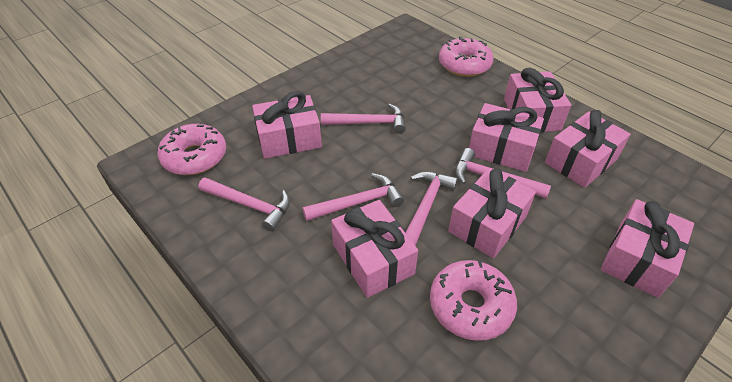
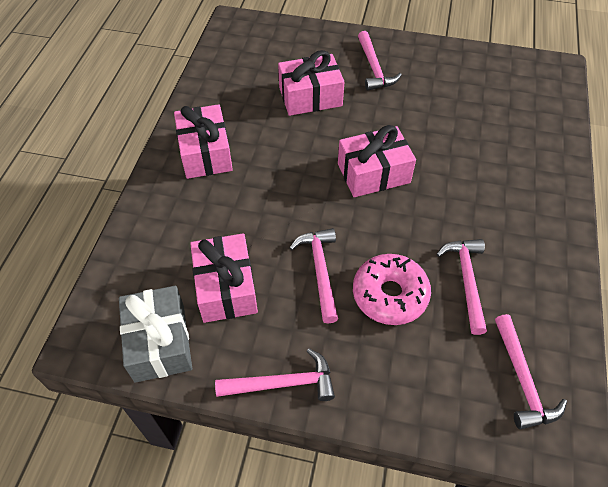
grey gift: none = 0 -> [119,286,192,383] = 1
pink donut: [158,124,226,175] [430,260,517,341] [439,36,493,77] = 3 -> [353,254,431,325] = 1
pink gift: [252,91,322,159] [331,200,418,298] [448,168,536,258] [469,103,544,172] [504,68,571,132] [545,110,631,188] [601,199,694,298] = 7 -> [174,104,233,179] [190,233,258,323] [278,50,344,116] [338,125,416,197] = 4

